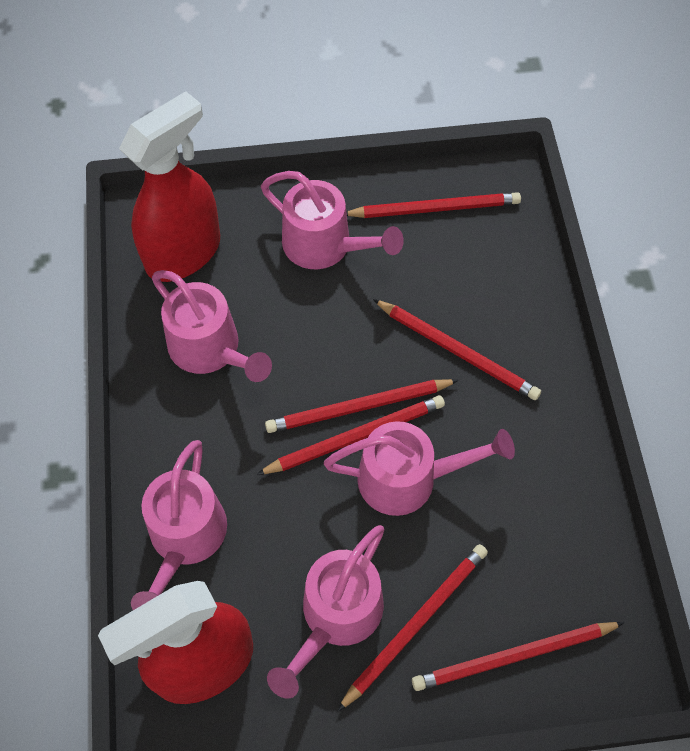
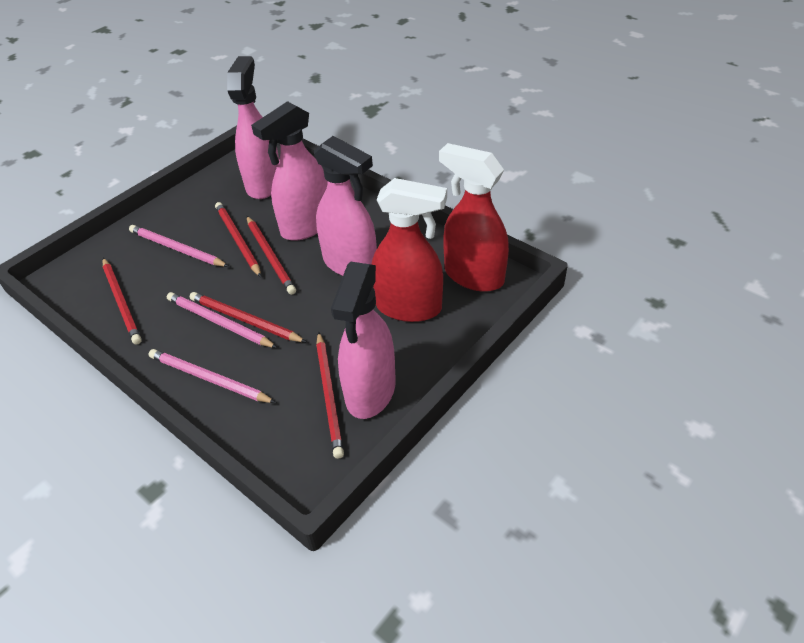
pink pencil: none = 0 -> [129,225,229,267] [149,349,276,403] [167,292,277,348] = 3
pink spray bottle: none = 0 -> [227,56,279,199] [251,101,328,241] [314,136,377,276] [331,262,396,419] = 4
pink watering can: [131,440,227,610] [152,270,272,382] [261,171,404,269] [267,525,384,698] [324,421,515,516] = 5 -> none = 0
red pencil: [256,395,445,475] [265,379,459,433] [337,544,488,712] [347,192,521,218] [373,299,541,400] [412,622,624,691] = 6 -> [103,258,142,345] [190,292,306,342] [215,202,261,277] [247,216,296,295] [316,332,344,459] = 5

